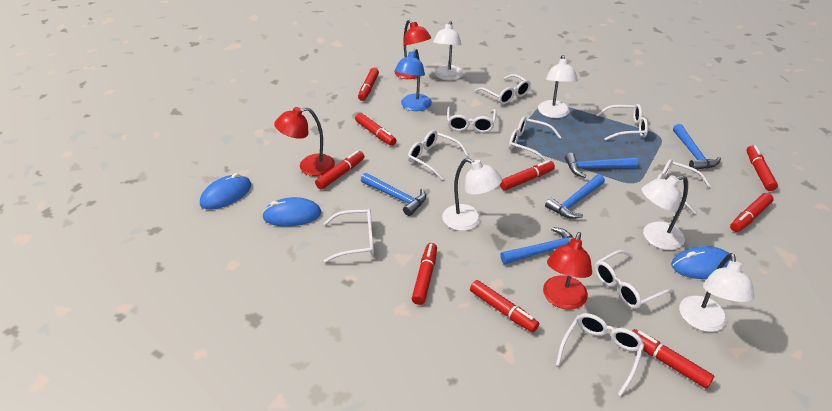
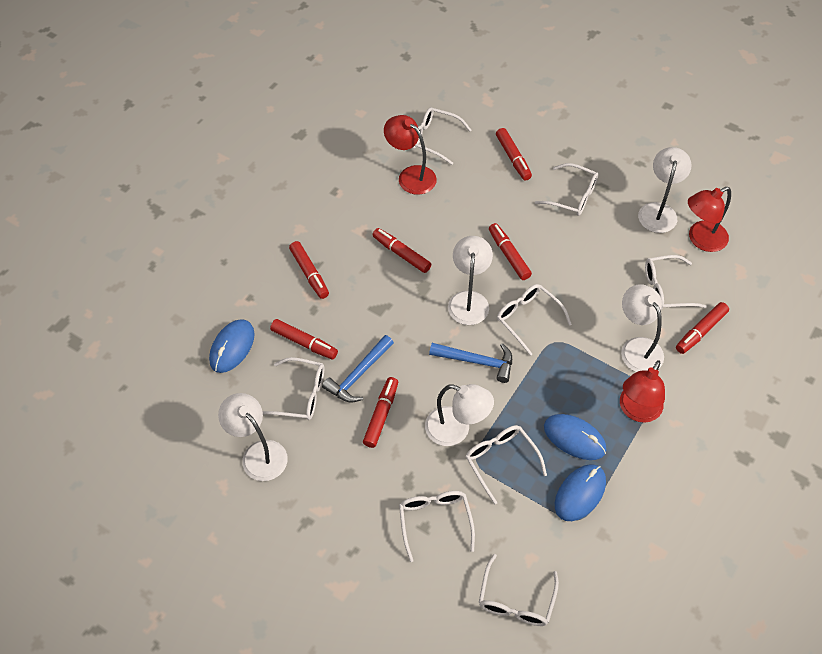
blue hammer: [361,173,426,216] [500,227,583,264] [545,174,605,219] [565,153,638,178] [673,124,721,170] = 5 -> [322,335,394,402] [429,343,512,383] = 2
blue lamp: [395,49,432,111] = 1 -> none = 0
red marker: [315,151,364,189] [355,113,397,146] [358,68,379,101] [411,243,437,305] [470,280,539,332] [500,160,555,190] [632,329,714,389] [730,193,774,232] [746,145,778,191] = 9 -> [270,319,338,359] [289,241,329,299] [363,377,398,448] [373,228,431,273] [489,223,532,280] [496,128,532,181] [676,302,729,354] = 7
white glasses: [323,209,374,263] [408,130,469,180] [447,107,496,133] [475,74,531,104] [509,116,562,161] [556,313,644,396] [595,250,674,309] [596,104,648,141] [657,159,711,214] = 9 -> [263,357,324,420] [399,491,475,562] [413,107,471,165] [465,425,547,504] [479,554,559,626] [497,284,572,356] [535,163,598,216] [645,255,707,310] = 8

